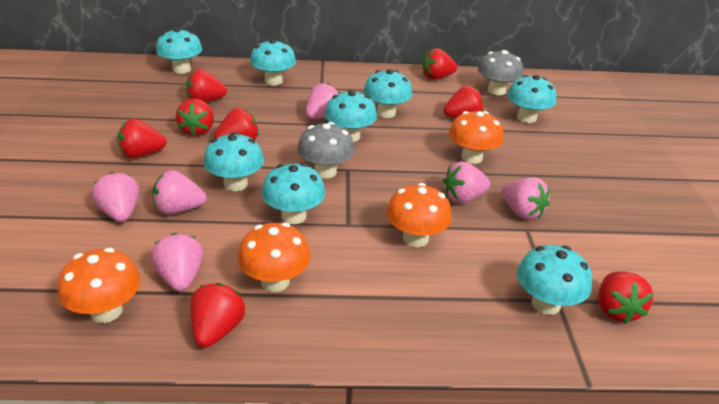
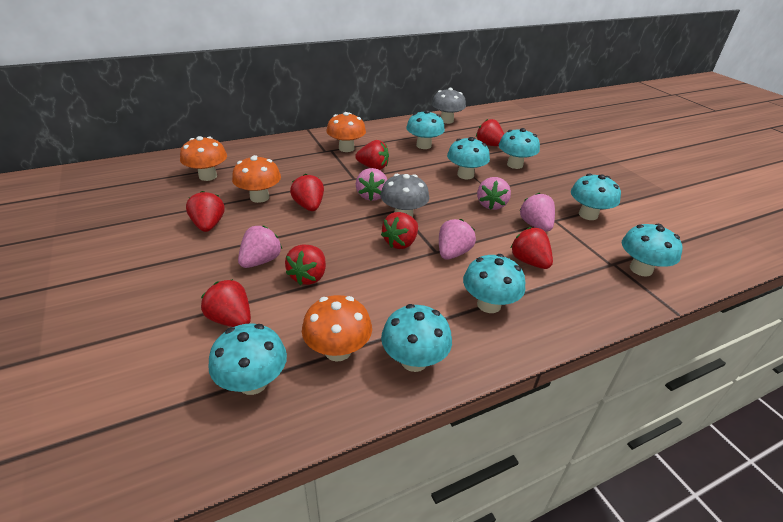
pink strawberry: [92,172,140,222] [151,233,203,292] [152,170,206,214] [306,83,340,119] [443,161,490,204] [502,177,550,220] = 6 -> [238,225,282,268] [356,168,388,201] [439,219,476,260] [477,177,511,210] [519,193,555,232] = 5

